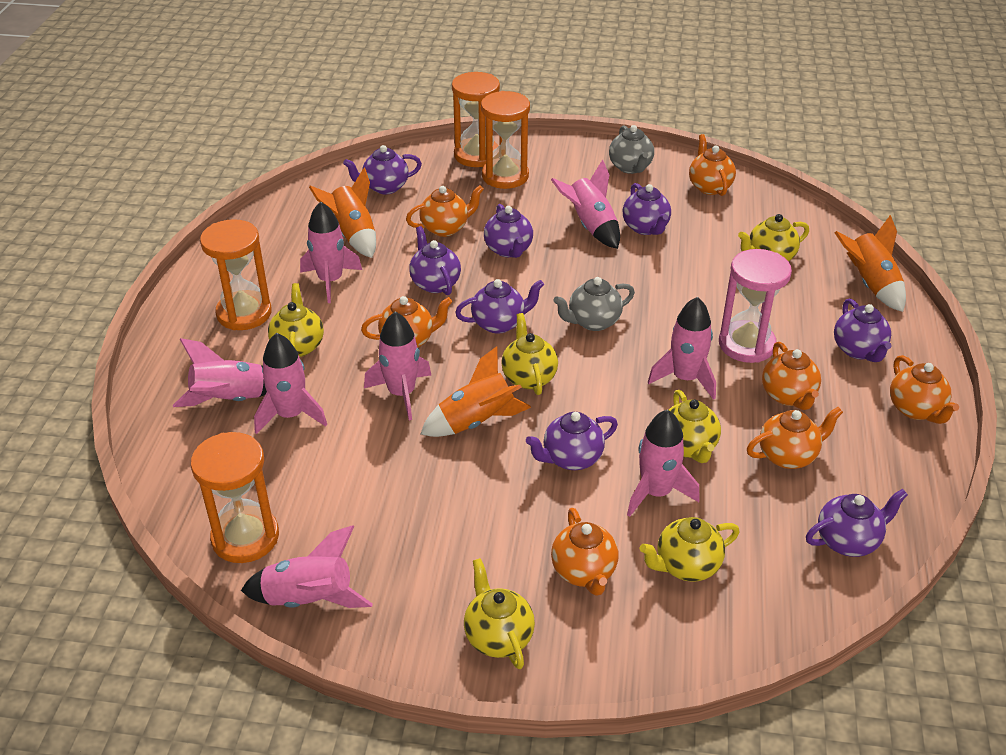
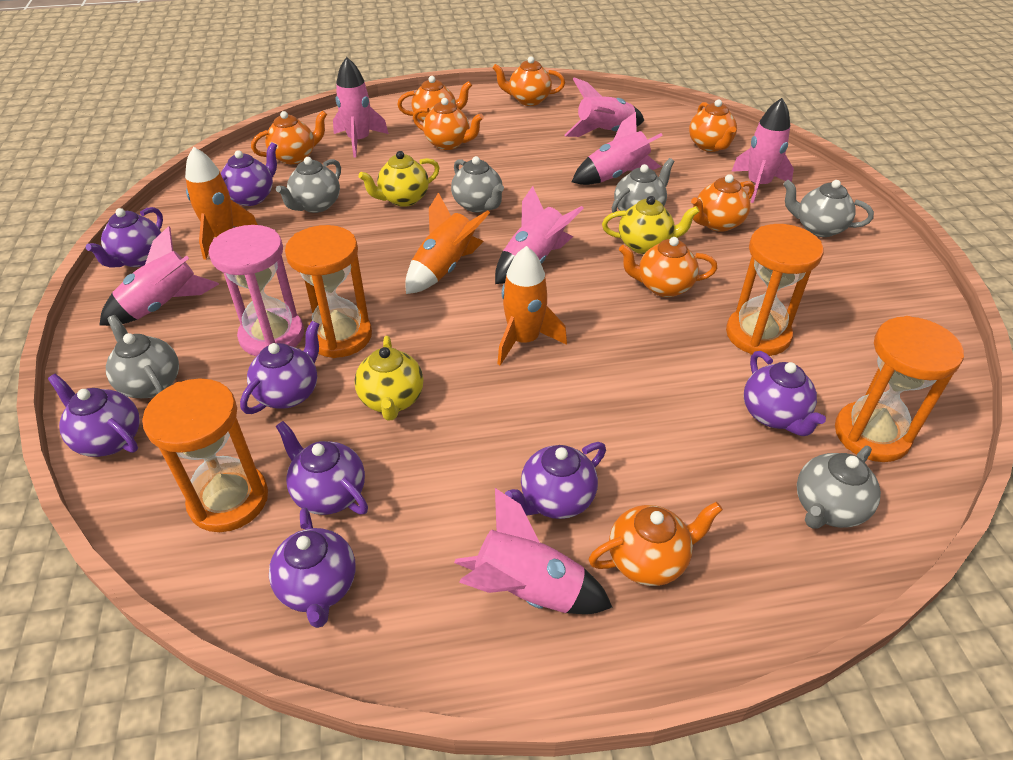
grey teapot: [553,277,635,331] [609,125,654,174] = 2 -> [106,315,179,398] [276,157,341,213] [451,156,504,212] [612,158,674,217] [783,180,874,237] [797,446,881,528] = 6
orange teapot: [361,296,452,348] [406,185,484,237] [551,508,619,596] [689,134,736,196] [747,407,843,469] [762,342,821,410] [890,355,959,424] = 7 -> [251,111,327,164] [397,76,472,123] [413,98,484,150] [492,56,565,106] [589,502,723,586] [619,237,717,297] [689,99,737,152] [691,174,755,232] = 8
pink rocket: [173,338,267,407] [241,525,373,608] [254,333,327,434] [300,202,362,303] [364,312,431,420] [551,160,620,249] [627,409,700,517] [648,297,716,400] = 8 -> [99,226,219,326] [333,57,389,157] [454,488,613,614] [495,186,584,284] [565,77,644,137] [572,112,663,185] [731,98,794,203] = 7
yellow teapot: [268,283,324,357] [464,558,535,669] [501,313,558,395] [640,517,740,582] [669,390,721,463] [738,214,809,261] = 6 -> [354,336,423,421] [358,151,440,207] [602,196,700,254] = 3

